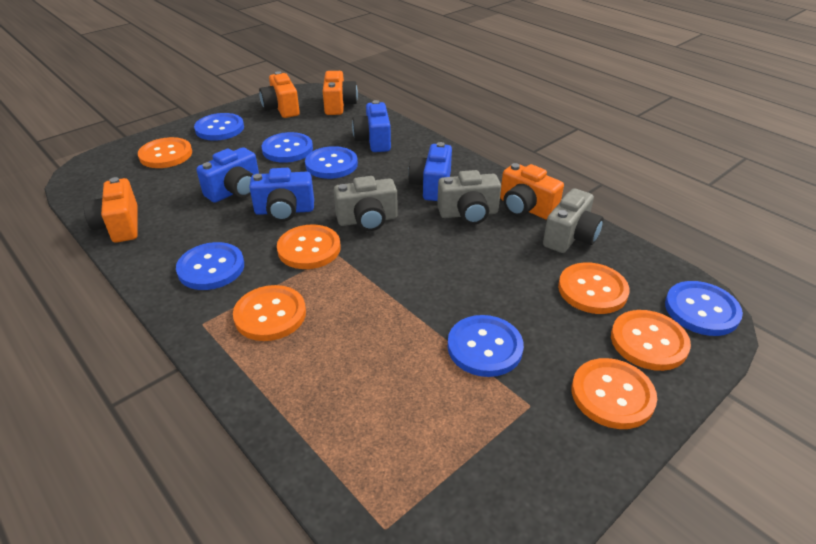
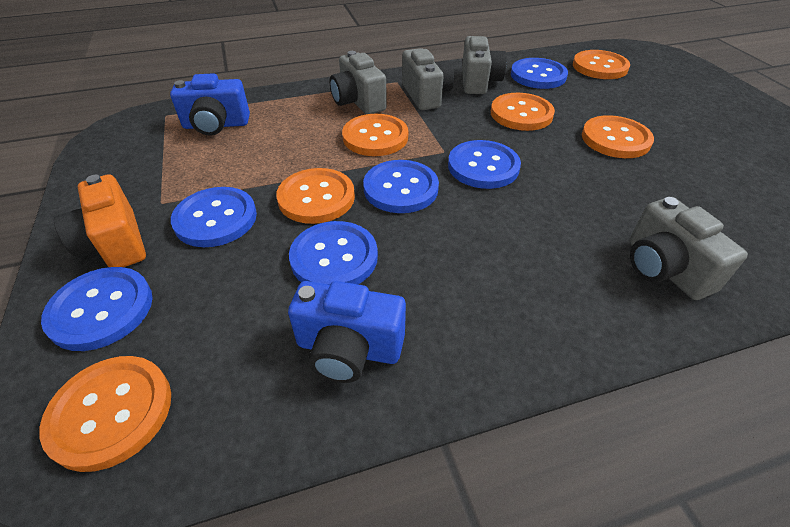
blue camera: [196,147,259,203] [249,168,314,222] [352,100,391,152] [408,142,452,201] = 4 -> [170,73,250,135] [288,281,406,383] = 2
grey camera: [334,176,398,231] [437,170,501,225] [543,188,604,253] = 3 -> [330,51,387,114] [402,48,454,110] [462,36,507,94] [629,197,748,300] = 4
orange camera: [84,177,138,243] [259,71,300,118] [323,71,358,115] [500,163,564,220] = 4 -> [54,174,146,267] = 1

